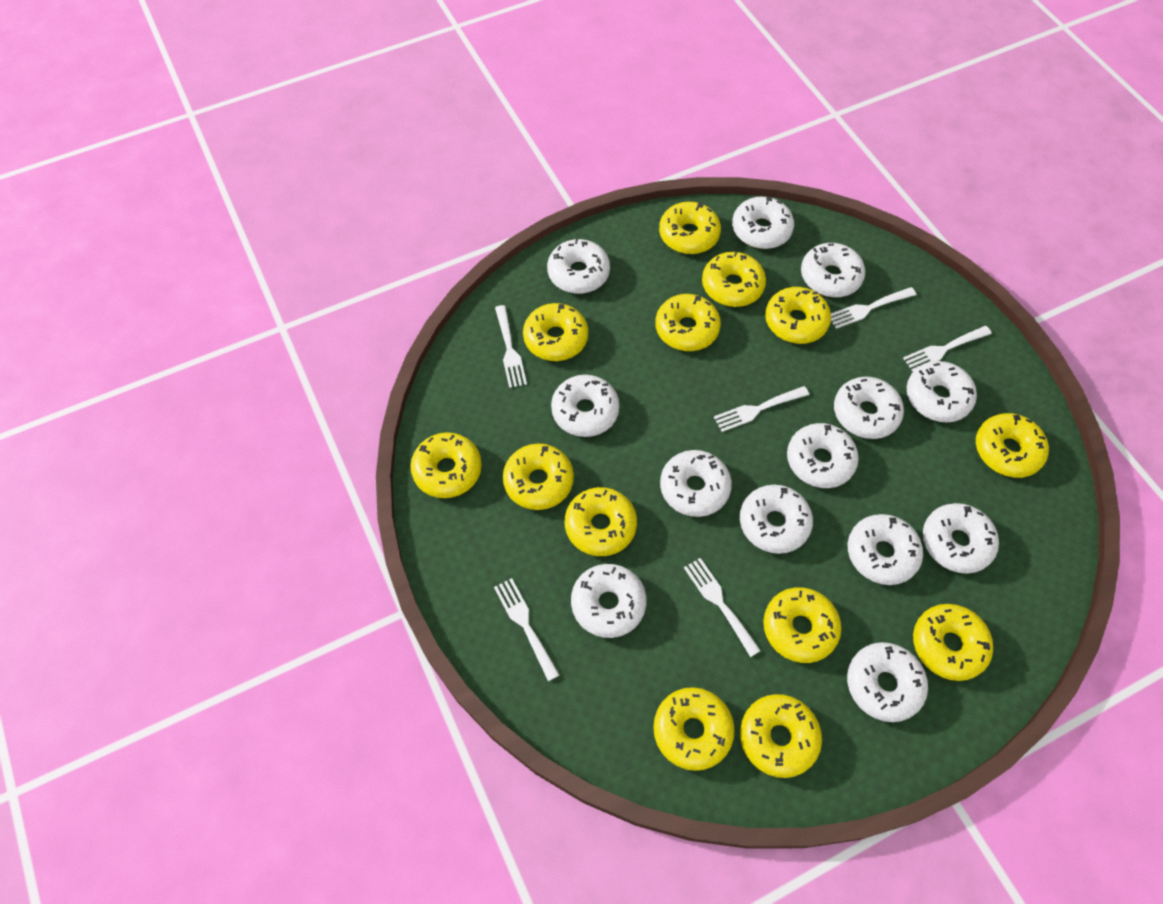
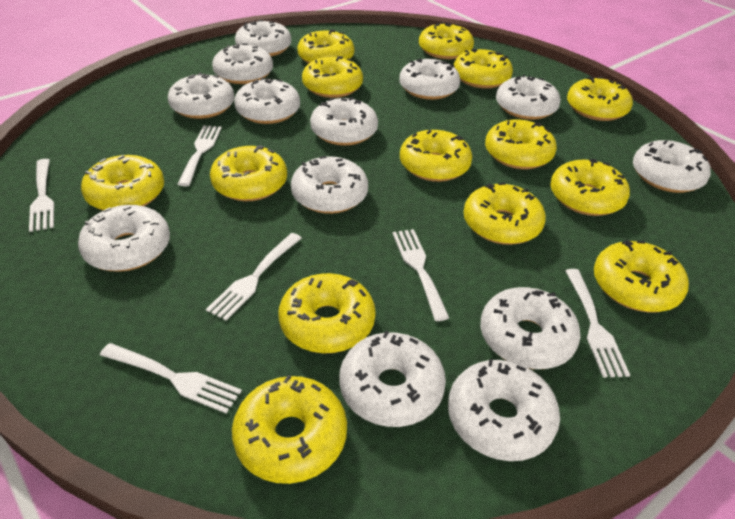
yellow donut: [410,432,482,498] [503,444,574,510] [523,303,588,361] [565,487,637,556] [653,687,735,771] [655,294,721,351] [659,202,721,254] [702,252,766,307] [740,694,822,778] [763,587,841,663] [765,287,831,344] [913,604,993,681] [976,413,1049,478] = 13 -> [81,155,164,210] [210,145,287,201] [232,375,347,484] [278,273,376,354] [297,30,354,64] [302,56,363,98] [400,130,472,182] [419,22,474,59] [454,49,513,89] [463,182,546,245] [485,120,557,169] [550,159,630,216] [567,77,633,121] [594,240,689,312] = 14

